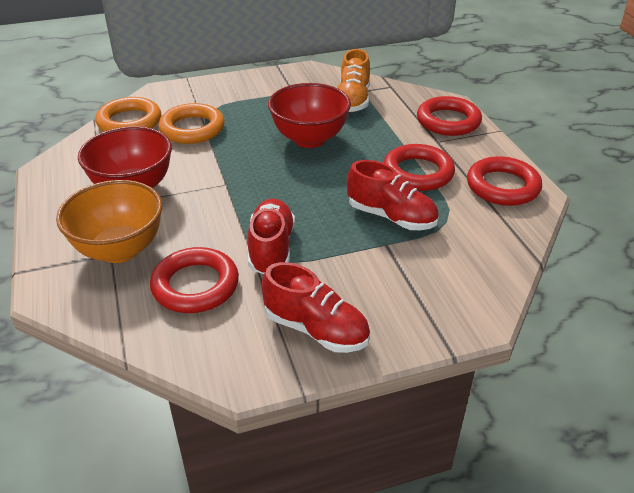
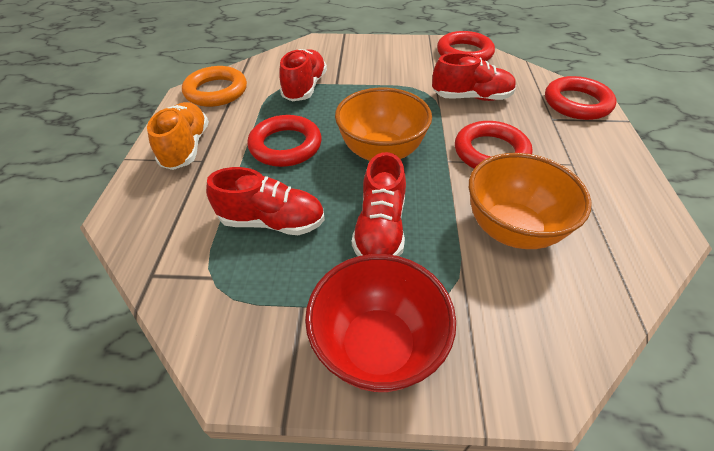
orange bowl: [56,180,162,263] = 1 -> [335,88,432,161] [469,153,592,249] = 2
orange ring: [95,97,161,132] [158,103,225,144] = 2 -> [182,66,247,107] = 1
red bowl: [78,126,172,188] [268,83,351,148] = 2 -> [305,254,456,392] = 1
red shoe: [248,199,295,274] [262,262,370,353] [347,160,439,230] = 3 -> [206,167,325,235] [279,49,327,101] [352,152,406,256] [432,53,516,101] = 4

